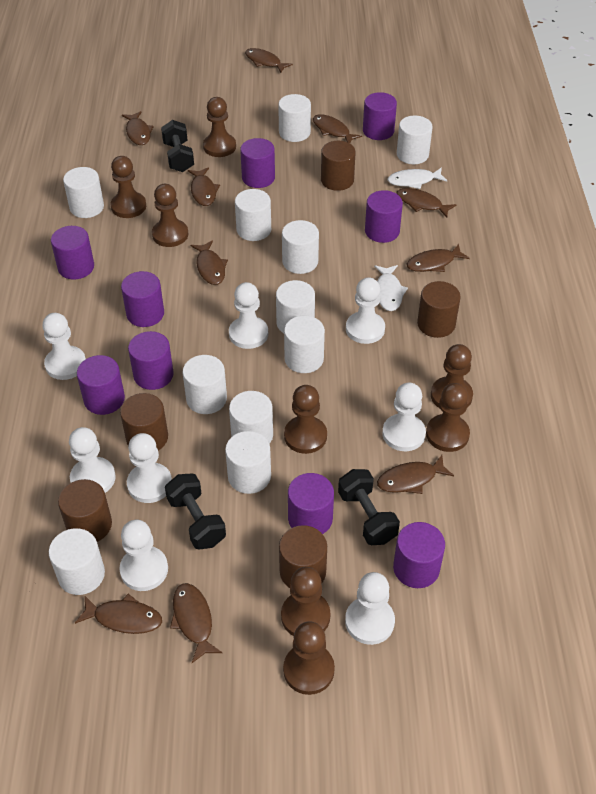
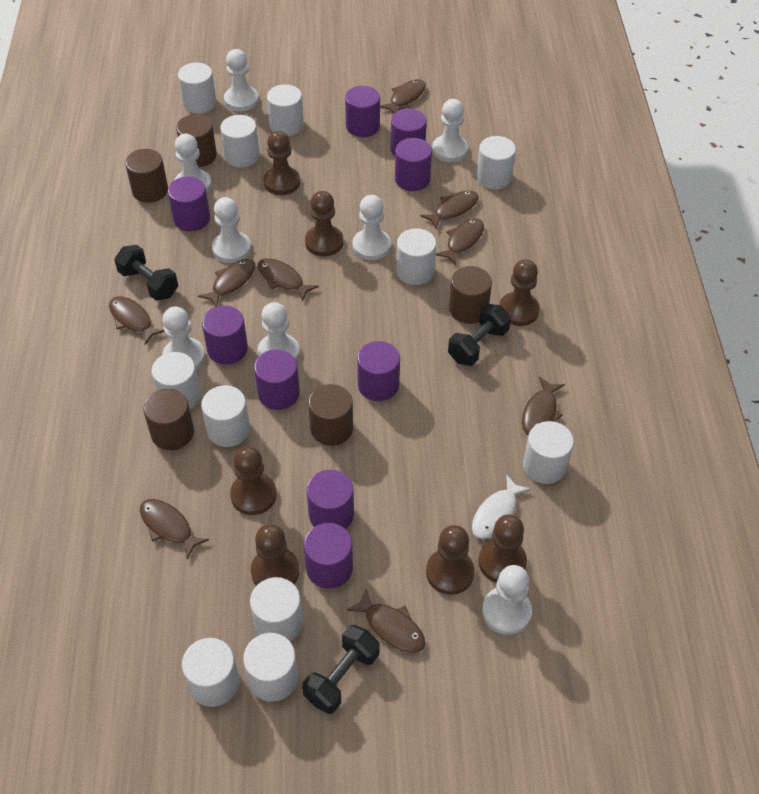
brown fish: [75,594,162,634] [122,111,154,145] [170,583,222,663] [188,167,220,206] [191,240,228,285] [245,48,293,73] [313,114,362,143] [377,455,454,494] [396,188,456,218] [406,244,470,272] = 10 -> [109,296,164,345] [140,499,209,559] [198,259,255,307] [257,258,319,301] [346,589,425,653] [380,79,426,114] [421,190,479,229] [436,218,484,265] [522,377,565,436] = 9
brown pawn: [111,156,146,218] [152,184,188,247] [203,97,236,157] [281,567,330,636] [283,621,335,695] [284,385,327,454] [426,383,470,452] [431,344,473,408] = 8 -> [230,446,277,515] [251,524,299,586] [263,131,300,195] [305,191,343,257] [426,525,475,595] [478,514,527,583] [499,259,540,326] = 7
white fish: [374,265,408,311] [387,167,448,189] = 2 -> [472,475,531,539] = 1

